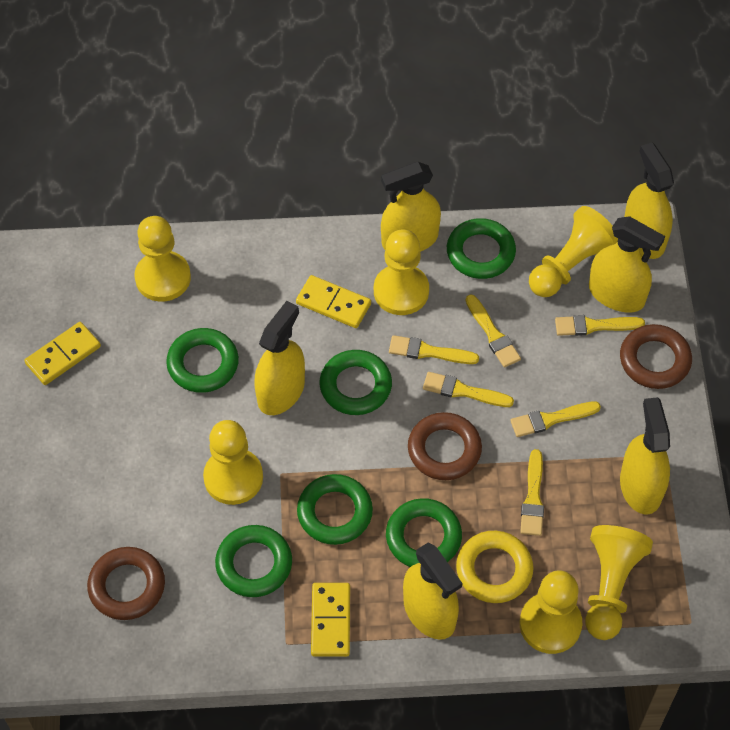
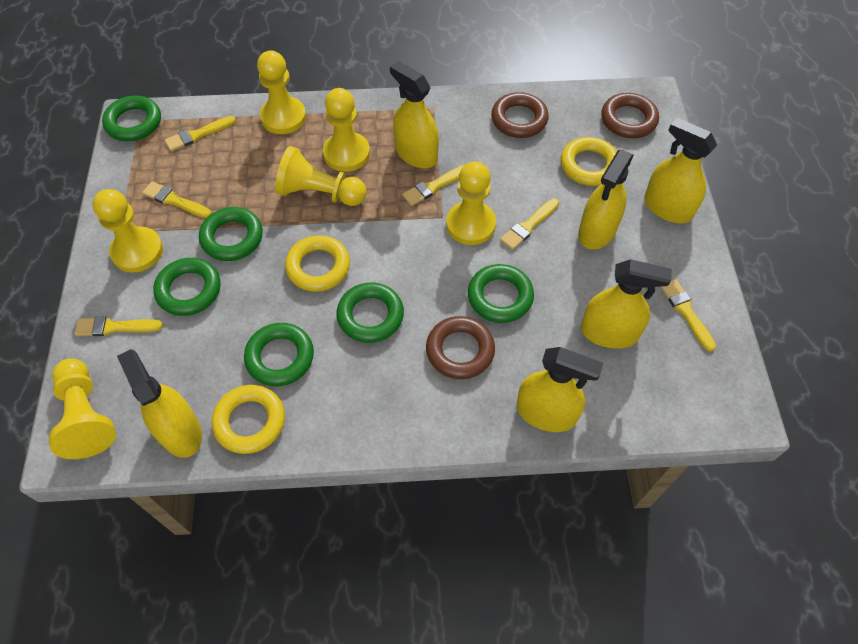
yellow domino: [25,322,101,385] [296,275,371,328] [311,583,350,657] = 3 -> none = 0
yellow ring: [456,531,534,603] = 1 -> [212,385,285,454] [285,235,350,292] [561,137,617,186] = 3

